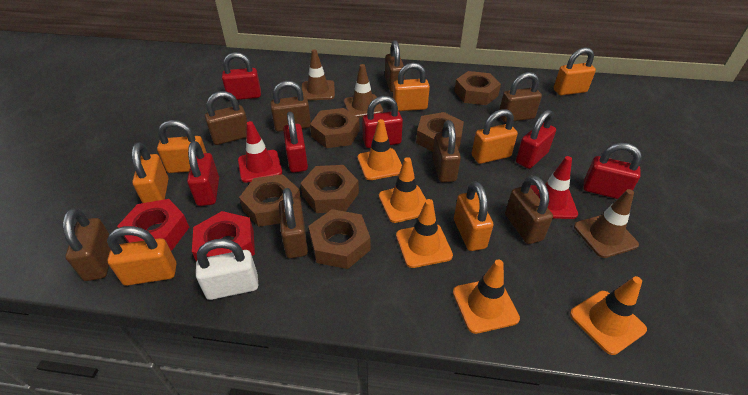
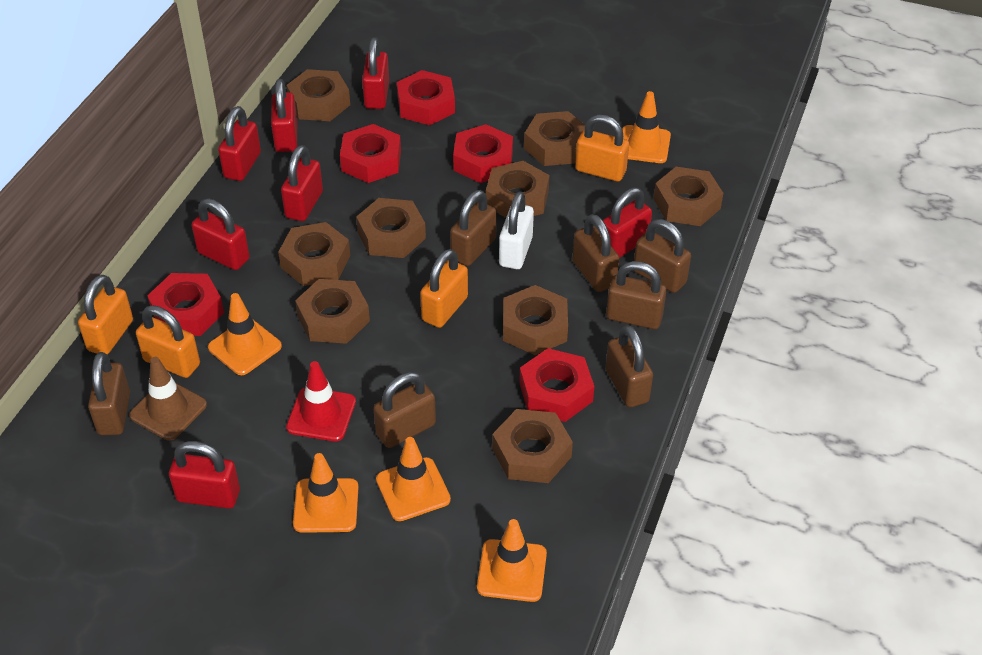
brown nut: [239,174,301,227] [300,165,359,213] [308,209,370,269] [310,108,360,148] [416,112,464,152] [454,71,501,105] = 6 -> [278,222,350,286] [286,69,350,121] [295,279,370,344] [356,198,426,258] [486,161,549,218] [492,409,573,483] [503,285,568,355] [524,111,585,166] [654,167,723,226] = 9
brown padlock: [63,208,110,281] [205,91,248,145] [270,81,311,132] [279,188,308,258] [385,40,405,92] [432,120,461,182] [499,72,542,122] [505,175,553,244] = 8 -> [88,352,130,435] [373,372,436,448] [450,190,497,266] [573,214,619,292] [606,261,667,329] [606,325,653,407] [634,219,691,293] = 7
brown traffic cone: [302,49,335,101] [344,64,383,118] [574,189,639,258] = 3 -> [129,357,207,440] = 1
orange padlock: [107,226,176,286] [132,142,169,203] [157,120,207,173] [393,63,430,111] [454,181,494,251] [472,109,518,164] [554,47,596,95] = 7 -> [78,275,133,355] [136,305,200,378] [420,249,468,328] [575,115,629,182] = 4
red nut: [117,199,189,251] [192,211,255,262] = 2 -> [147,273,224,336] [340,124,401,183] [397,70,455,125] [453,124,513,183] [519,348,594,422] = 5
red padlock: [187,141,219,206] [222,52,261,100] [283,112,308,173] [362,96,403,148] [516,110,556,169] [583,143,642,199] = 6 -> [169,441,240,509] [192,199,250,270] [218,106,261,181] [271,79,297,152] [281,145,323,221] [362,37,389,109] [603,188,652,258] = 7
red traffic cone: [238,121,282,183] [530,156,578,219] = 2 -> [286,361,356,442] = 1

